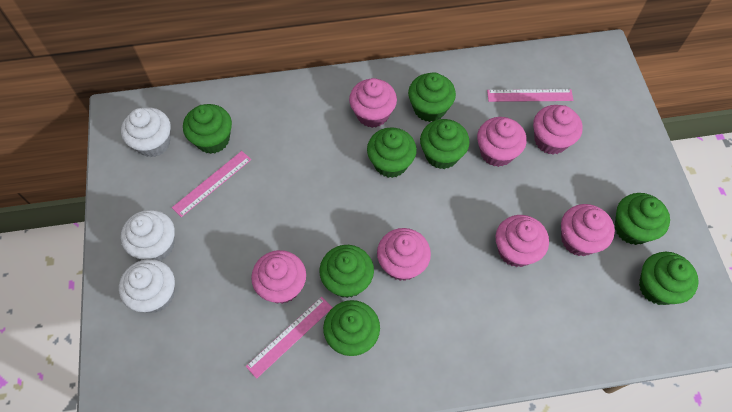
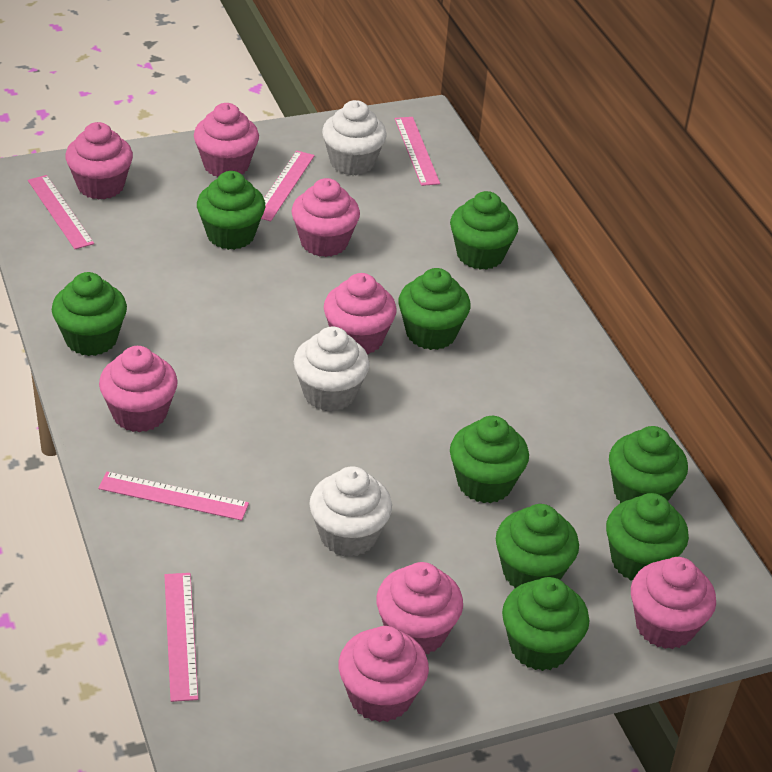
green cupcake: [183,104,232,154] [319,245,374,298] [323,300,380,356] [367,127,417,178] [408,72,456,122] [420,119,470,169] [615,193,670,245] [639,252,699,305] = 8 -> [52,272,127,356] [197,171,265,250] [398,268,471,350] [450,191,518,270] [450,416,529,503] [496,504,579,588] [502,577,589,671] [606,493,689,581] [609,426,688,503] = 9
pink cupcake: [251,250,306,304] [349,78,397,128] [377,228,431,281] [477,117,527,167] [496,215,549,267] [533,105,583,155] [561,204,615,256] = 7 -> [65,122,133,200] [99,346,178,432] [194,103,259,177] [292,178,360,257] [324,273,397,354] [338,626,429,722] [376,562,463,654] [631,557,716,649] = 8
pink ruler: [172,151,251,217] [246,297,333,379] [487,89,573,102] = 3 -> [28,175,94,249] [98,472,249,521] [164,573,198,702] [261,151,315,221] [395,117,440,186] = 5

